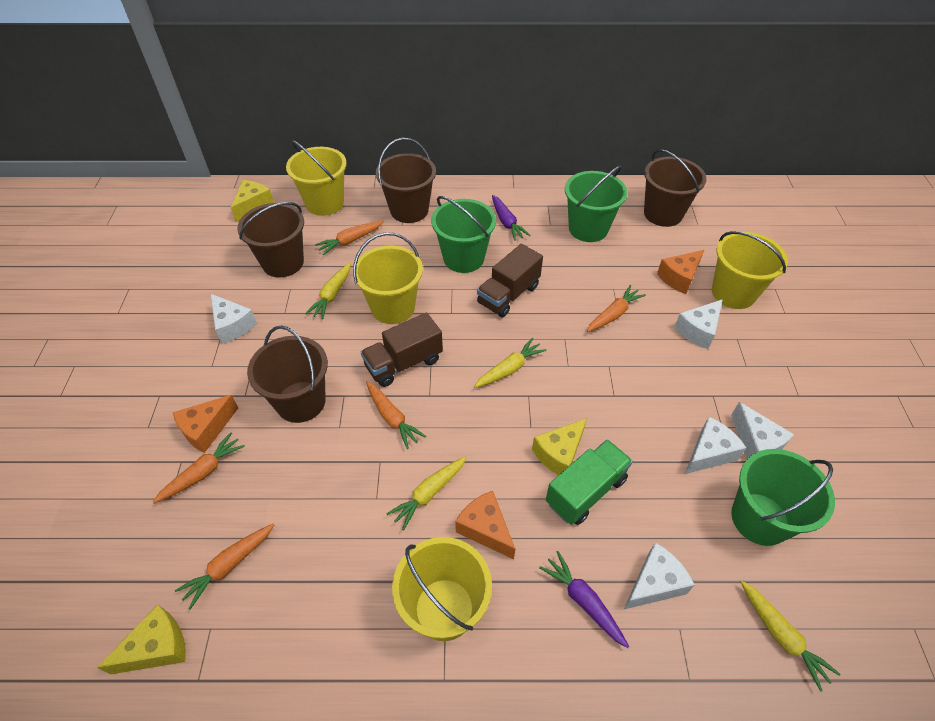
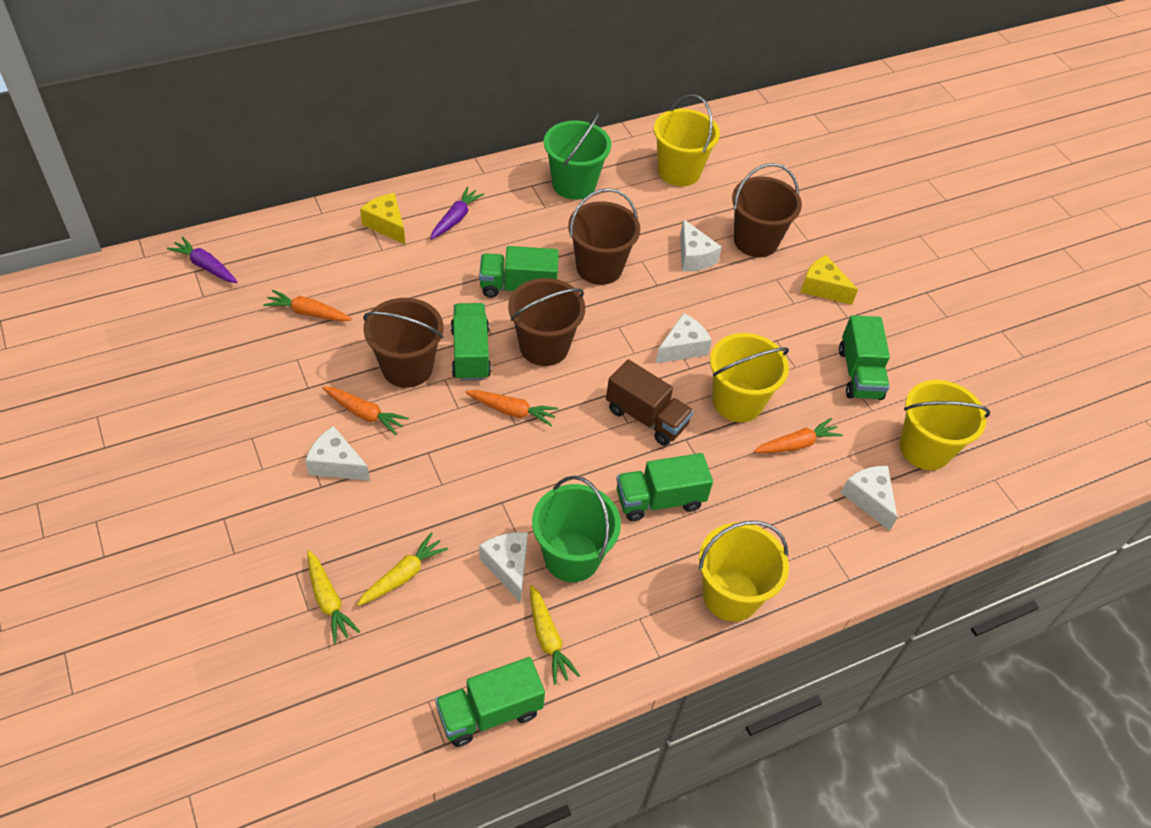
brown truck: [361,313,443,387] [477,244,543,317] = 2 -> [606,359,694,446] = 1
green bucket: [431,196,496,273] [565,166,628,242] [731,449,835,546] = 3 -> [532,476,621,582] [544,113,611,200] = 2
green truck: [546,439,633,525] = 1 -> [435,657,545,747] [451,303,491,381] [479,246,559,298] [616,453,713,521] [839,315,890,400] = 5
orange carrot: [153,432,245,504] [175,524,274,609] [315,221,384,255] [366,381,426,449] [587,285,646,332] = 5 -> [263,290,352,321] [322,387,409,435] [465,390,558,426] [754,418,843,453] = 4
orange cheese: [173,395,238,453] [455,491,515,559] [657,250,704,294] = 3 -> none = 0
yellow carrot: [305,263,351,319] [386,456,467,530] [474,338,547,388] [741,581,841,692] = 4 -> [307,550,360,644] [357,533,448,606] [530,585,580,685] = 3
yellow cheese: [97,605,186,674] [231,180,274,222] [532,418,587,475] = 3 -> [360,193,405,244] [800,255,858,305] = 2

